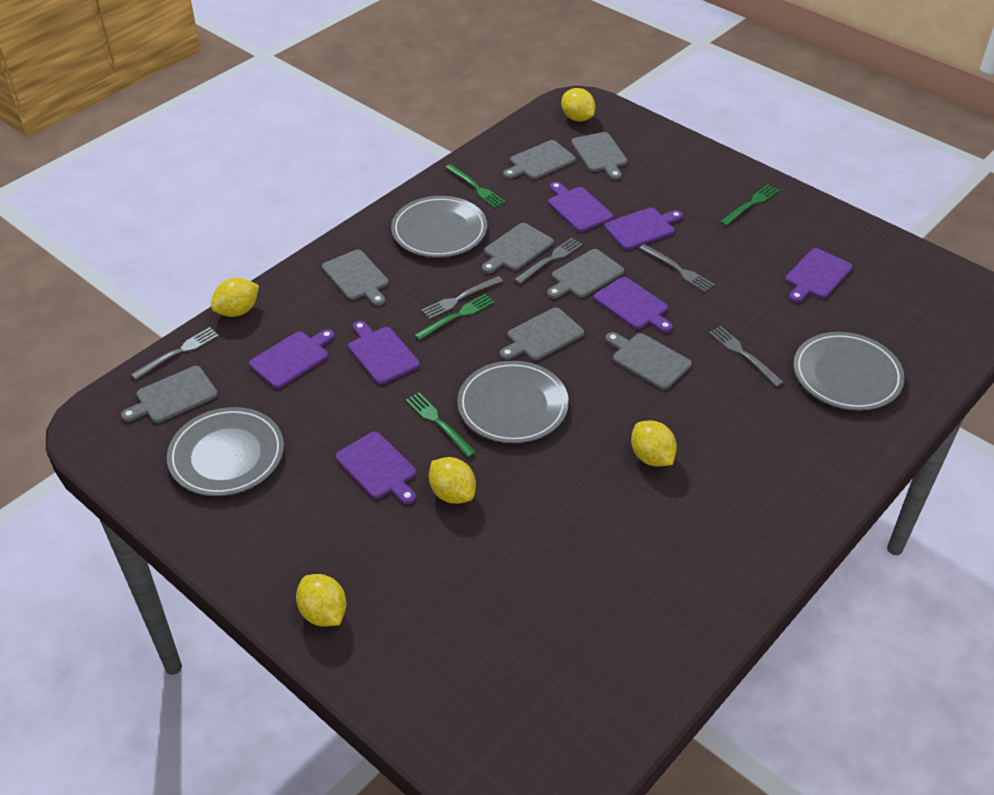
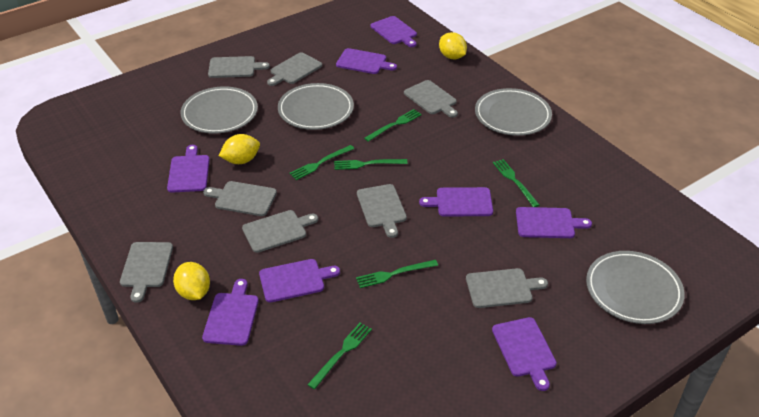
green fork: [406,393,476,457] [415,294,495,340] [445,164,506,208] [720,184,779,226] = 4 -> [290,145,354,180] [307,323,372,389] [334,159,408,170] [356,260,438,288] [364,109,422,142] [493,159,539,207] = 6
grey fork: [131,327,219,380] [421,276,503,319] [514,238,582,284] [639,244,715,292] [709,326,784,386] = 5 -> none = 0
purple cutting board: [249,329,335,388] [335,432,416,504] [348,321,420,384] [548,182,613,232] [594,277,673,333] [604,208,683,250] [785,248,853,303] = 7 -> [167,145,210,193] [202,279,259,346] [259,259,340,302] [336,48,397,74] [370,16,417,47] [419,187,493,217] [492,317,557,391] [516,207,592,238] = 8
yellow lemon: [211,278,259,317] [296,574,346,627] [429,457,476,504] [561,88,595,122] [631,420,677,467] = 5 -> [173,262,210,300] [219,134,260,164] [439,32,467,59] = 3

